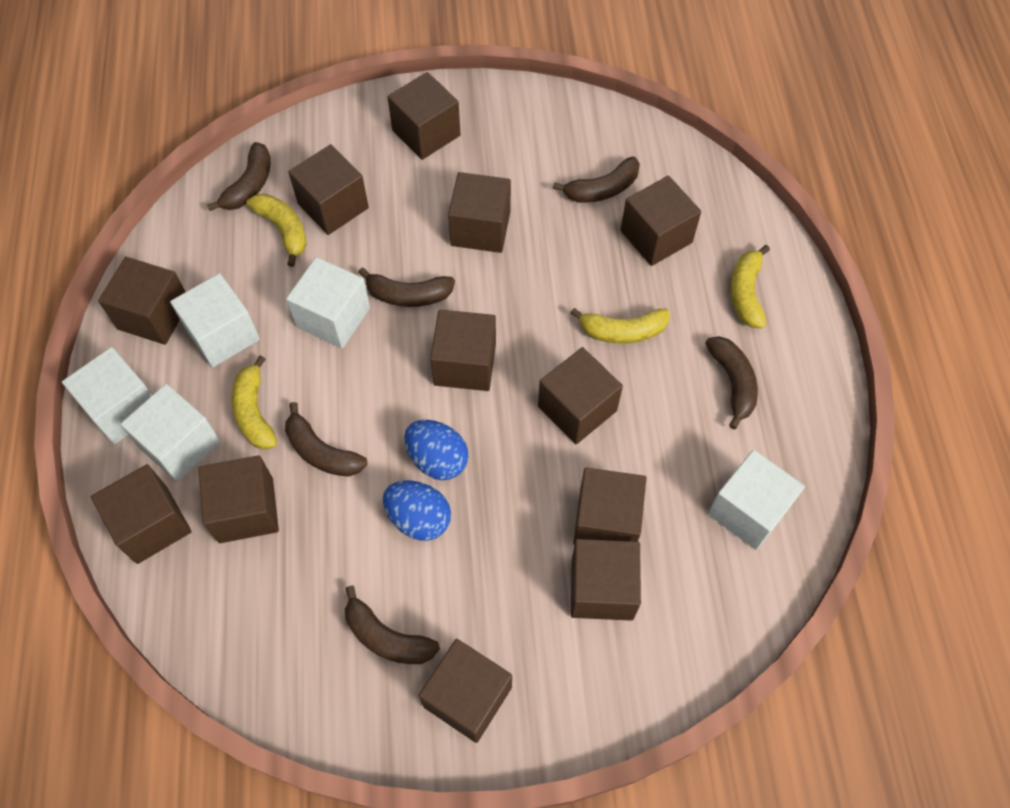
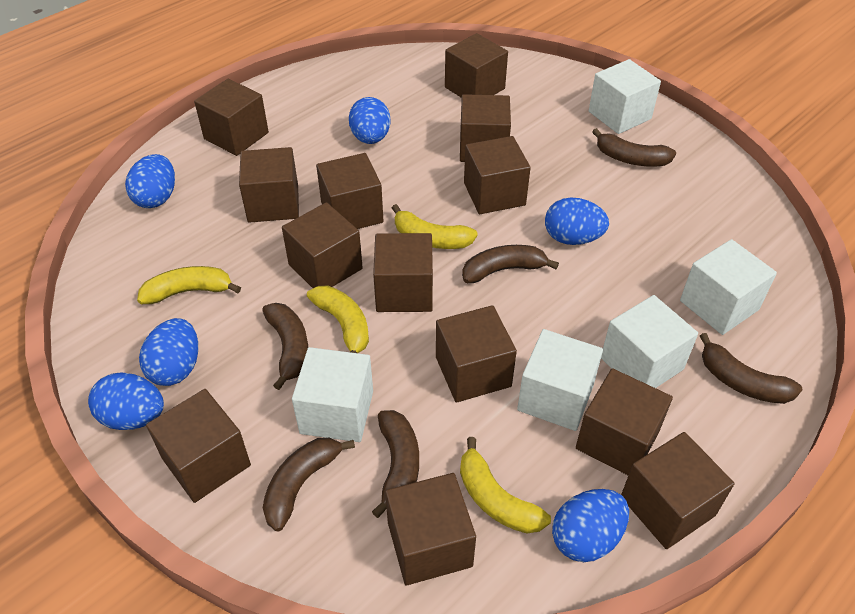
blue egg: [383,481,451,541] [404,420,468,480] = 2 -> [88,372,164,430] [125,154,175,208] [139,318,198,386] [349,97,391,144] [545,197,609,245] [552,489,629,562] = 6
brown cube: [91,464,192,564] [98,257,186,345] [198,455,279,543] [288,144,369,235] [387,72,461,160] [419,639,512,743] [430,309,496,391] [448,172,511,253] [538,347,623,444] [571,539,641,621] [573,467,646,545] [621,176,701,266] = 12 -> [146,389,251,503] [194,79,269,156] [239,147,299,223] [282,202,363,288] [316,153,384,229] [373,233,433,312] [385,473,476,585] [436,305,517,403] [445,33,508,98] [460,94,511,162] [464,136,531,214] [576,368,673,475] [621,432,735,549] = 13

